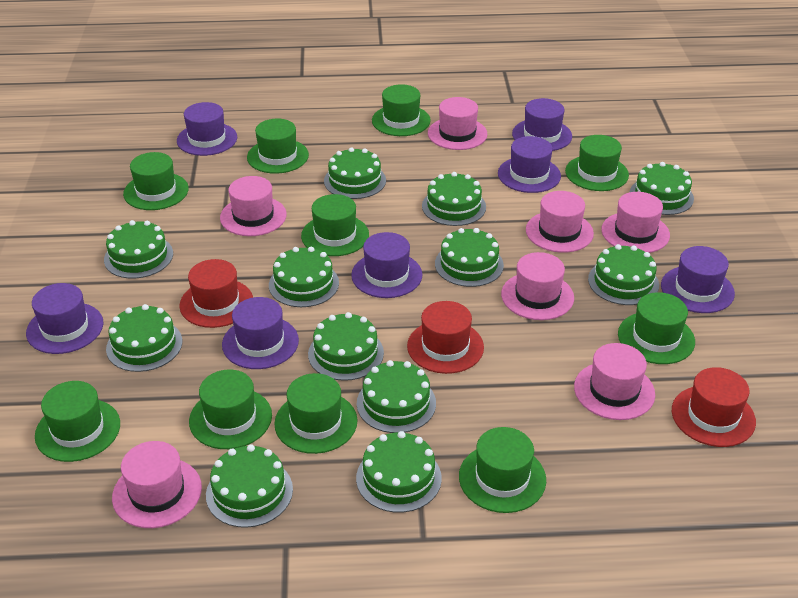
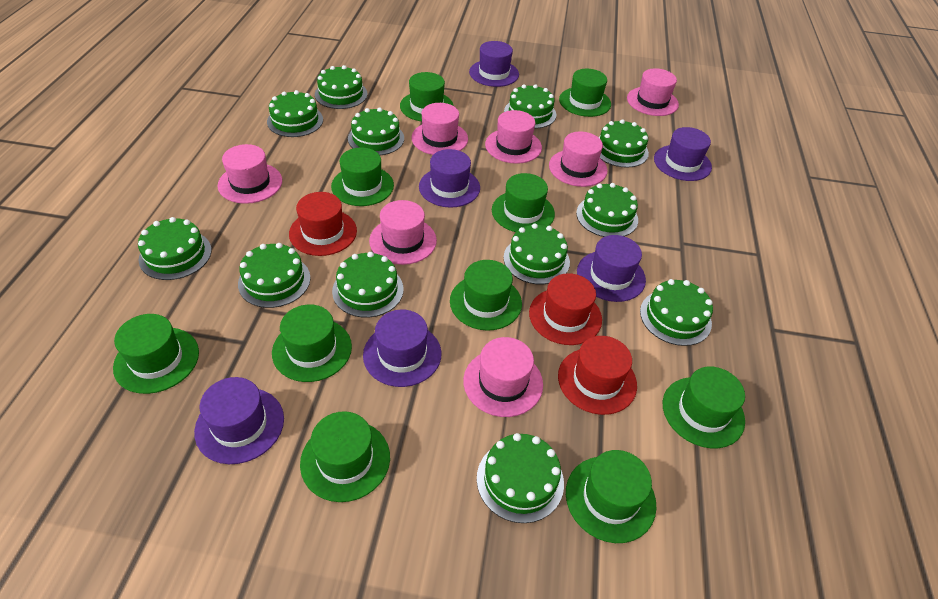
purple hat: [26,283,103,354] [177,102,237,156] [222,297,299,369] [351,232,423,298] [498,136,561,193] [512,98,572,151] [661,246,735,313] = 7 -> [194,377,284,464] [363,309,441,387] [419,149,480,208] [469,41,519,87] [577,235,646,302] [654,127,712,181] = 6

